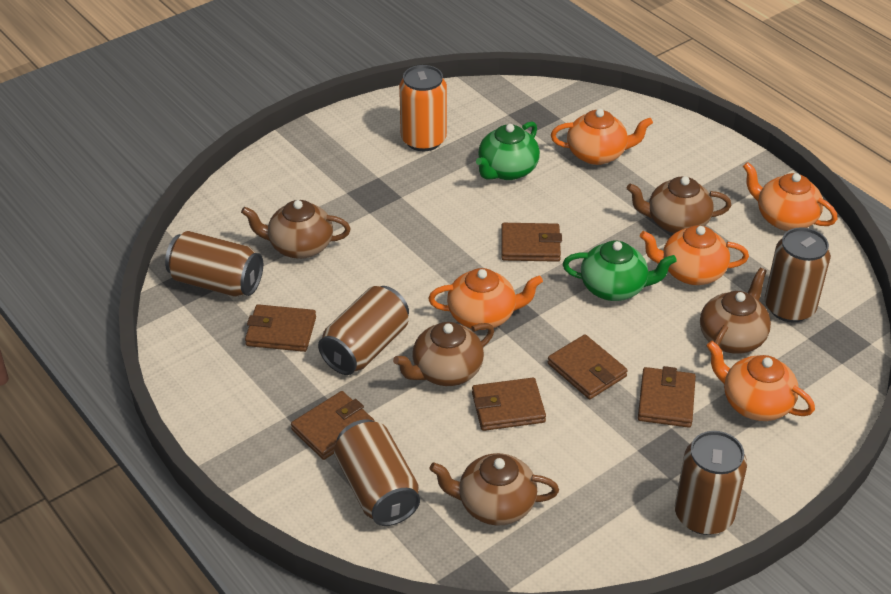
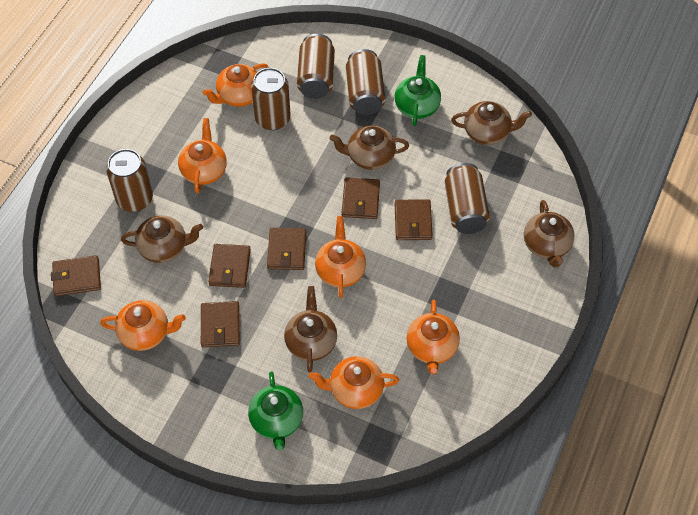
orange can: [399,65,447,151] = 1 -> none = 0
orange teapot: [428,268,543,330] [551,109,653,165] [640,225,749,285] [706,341,815,421] [743,162,838,231] = 5 -> [100,300,186,351] [178,118,227,193] [202,63,269,107] [309,356,399,409] [315,216,366,298] [406,300,460,374] = 6

